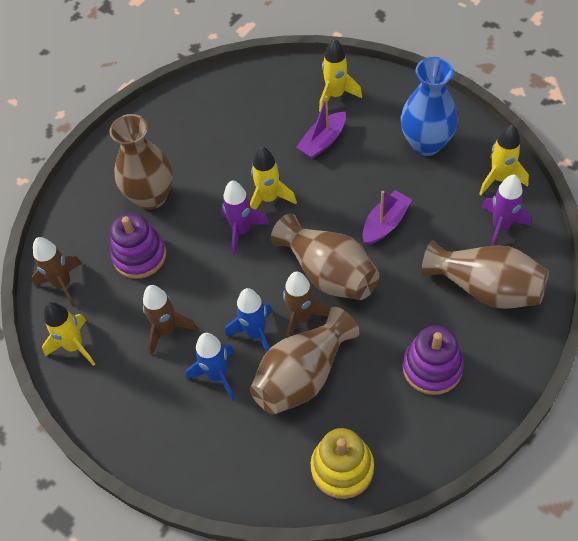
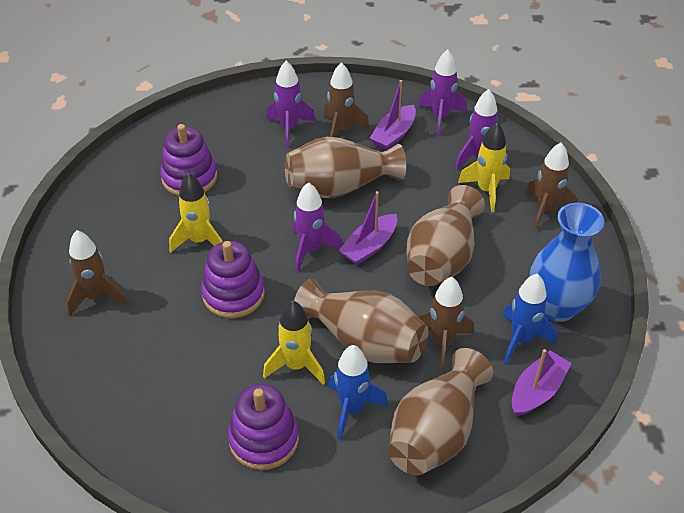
brown rocket: [32,237,82,307] [143,285,198,355] [283,272,330,338] = 3 -> [66,230,128,316] [324,62,370,137] [418,277,474,372] [525,143,577,231] = 4
purple boat: [296,96,346,159] [362,190,412,245] = 2 -> [338,191,397,265] [370,80,416,151] [512,349,572,416] = 3
purple rocket: [221,181,270,255] [482,174,531,246] = 2 -> [266,61,316,148] [293,182,342,273] [418,49,467,136] [455,89,507,169] = 4
purple stacking toy: [110,213,166,279] [402,325,464,395] = 2 -> [160,124,217,196] [201,241,265,318] [228,384,299,470] = 3
yellow rocket: [42,302,95,366] [250,147,297,210] [319,39,362,112] [479,124,529,195] = 4 -> [169,173,223,253] [263,300,325,385] [458,122,510,212] = 3
yellow stacking toy: [311,428,374,499] = 1 -> none = 0

